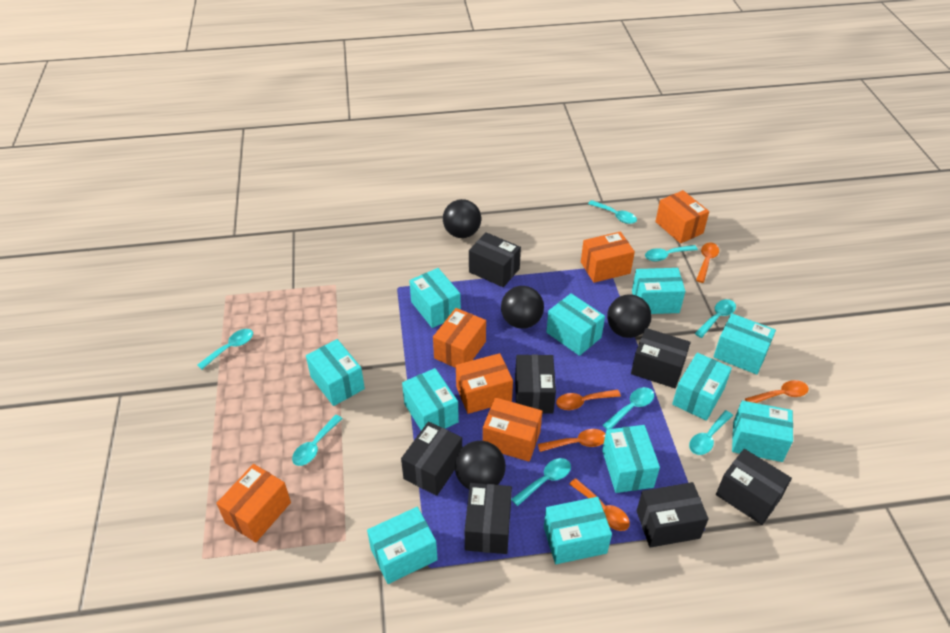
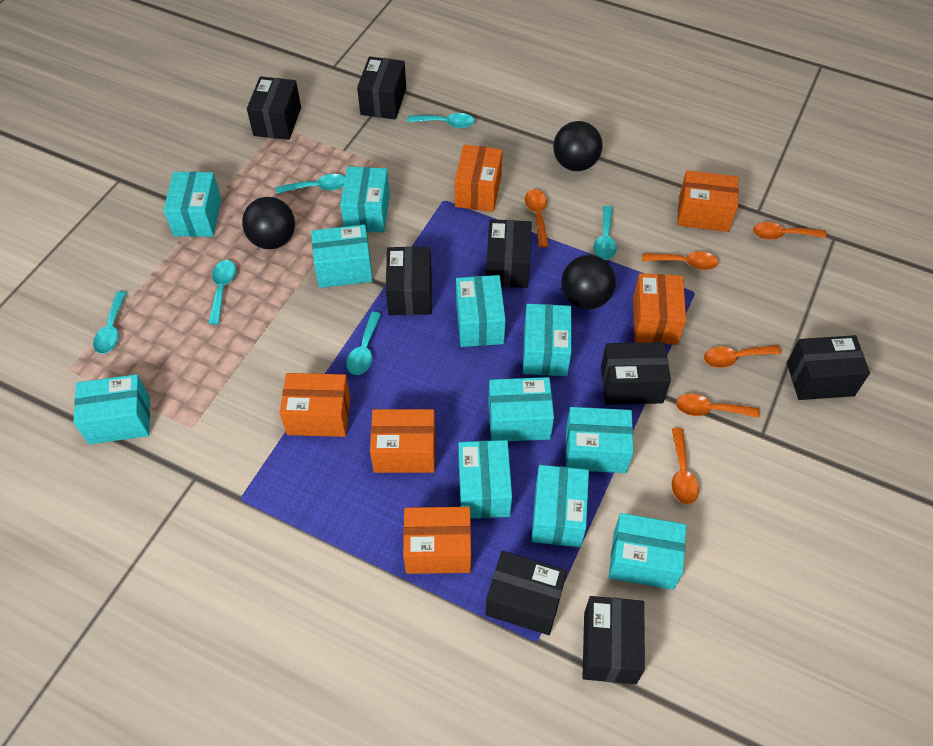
black ball: [443,199,481,238] [455,441,506,489] [501,286,544,329] [607,294,651,338] = 4 -> [242,197,295,249] [553,121,603,171] [561,255,616,310] = 3
black box: [401,422,462,496] [465,483,512,554] [469,232,521,287] [515,355,556,414] [631,328,691,388] [637,482,709,548] [716,449,792,525] = 7 -> [247,76,301,140] [357,56,406,119] [386,246,431,315] [486,219,532,288] [486,551,567,635] [582,596,645,684] [601,342,671,405] [787,335,870,400] = 8
orange spoon: [538,429,605,452] [556,390,621,410] [569,478,630,531] [696,243,719,283] [745,380,809,403] = 5 -> [525,189,549,248] [642,252,719,270] [672,428,699,504] [676,394,760,418] [704,345,781,368] [753,222,827,240] = 6
turquoise spoon: [197,329,253,370] [292,415,343,466] [511,458,571,506] [588,200,637,224] [603,387,654,429] [645,245,698,262] [689,410,733,455] [695,299,736,338] = 8 -> [93,291,126,354] [208,260,236,325] [276,174,345,194] [346,312,381,375] [407,113,475,128] [594,206,617,260] = 6

